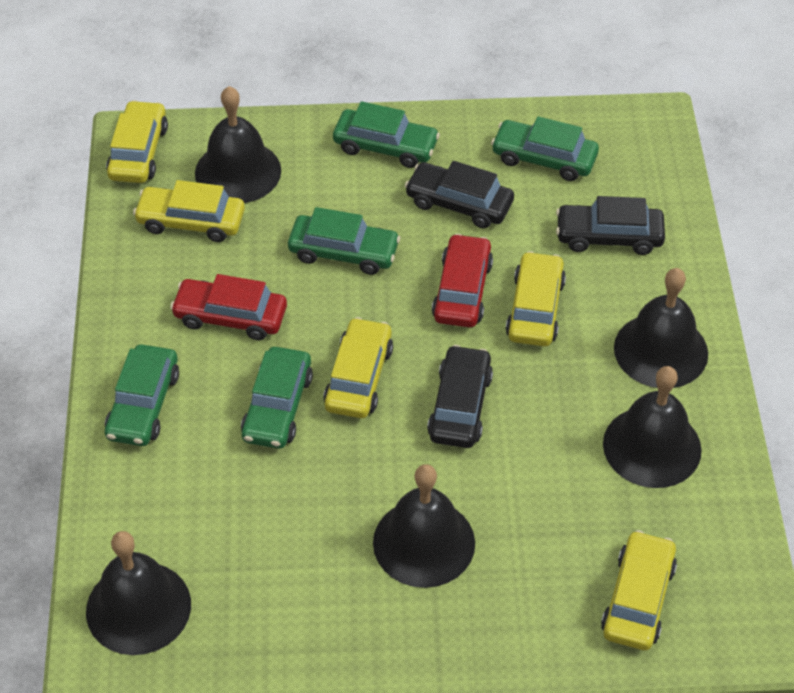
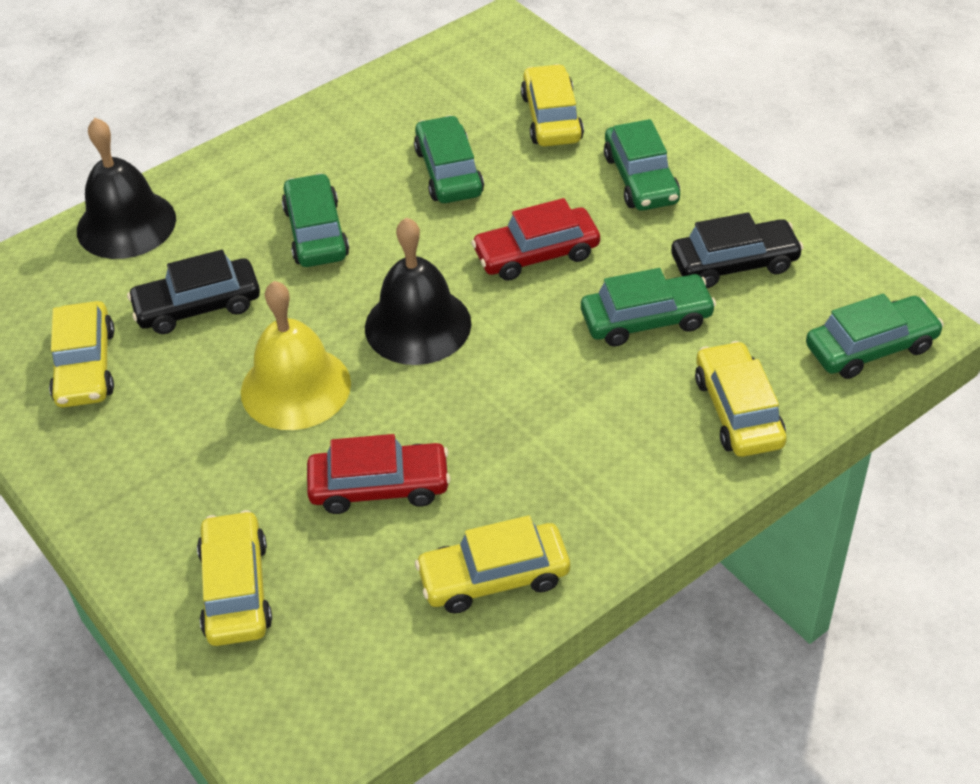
black bell: [86,531,191,655] [195,86,281,203] [373,464,475,588] [603,366,702,488] [614,268,708,388] = 5 -> [77,118,176,259] [365,217,471,365] = 2
black car: [405,161,514,228] [427,345,493,448] [556,196,665,255] = 3 -> [127,250,260,334] [671,212,803,288] = 2
yellow bell: none = 0 -> [241,281,351,430] = 1

